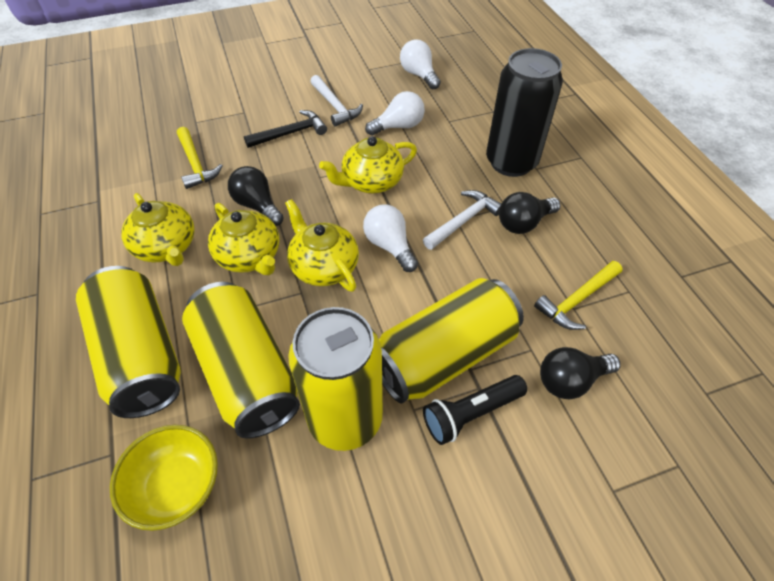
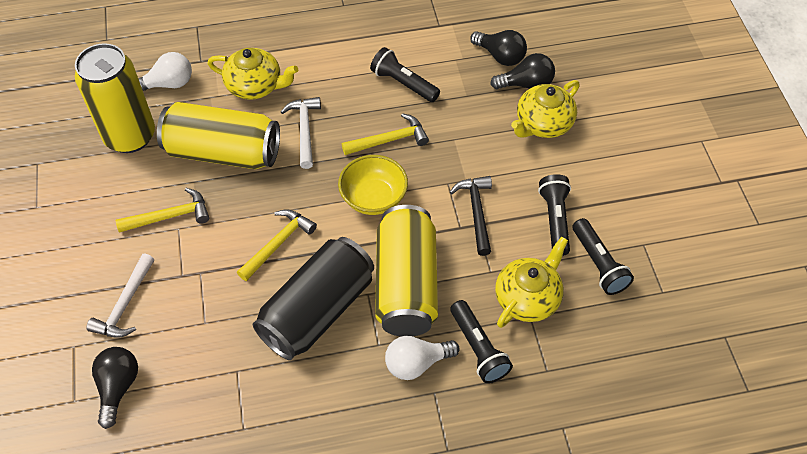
black flashlight: [423,375,528,445] = 1 -> [370,47,440,102] [450,300,513,383] [538,174,571,256] [573,218,634,295] = 4
white light bulb: [363,205,418,272] [365,91,425,136] [400,39,441,89] = 3 -> [138,52,192,91] [385,336,460,380] = 2
yellow can: [76,266,181,418] [182,282,300,438] [288,307,383,451] [379,278,524,404] = 4 -> [75,43,155,153] [157,102,280,169] [375,205,438,336] = 3
yellow hammer: [177,127,223,189] [534,261,622,330] = 2 -> [116,188,209,233] [237,209,317,281] [342,113,429,155] = 3
yellow teapot: [121,193,195,266] [208,203,279,275] [285,199,359,292] [319,136,417,193] = 4 -> [207,48,298,100] [495,237,568,328] [511,80,580,138] = 3

